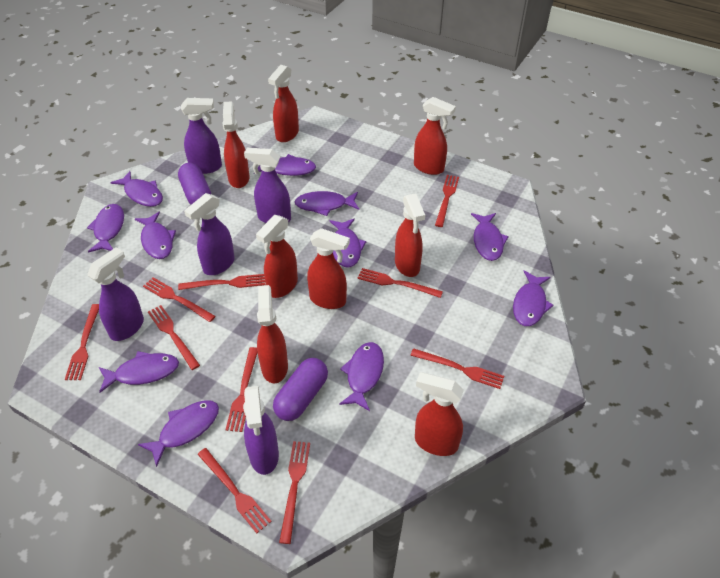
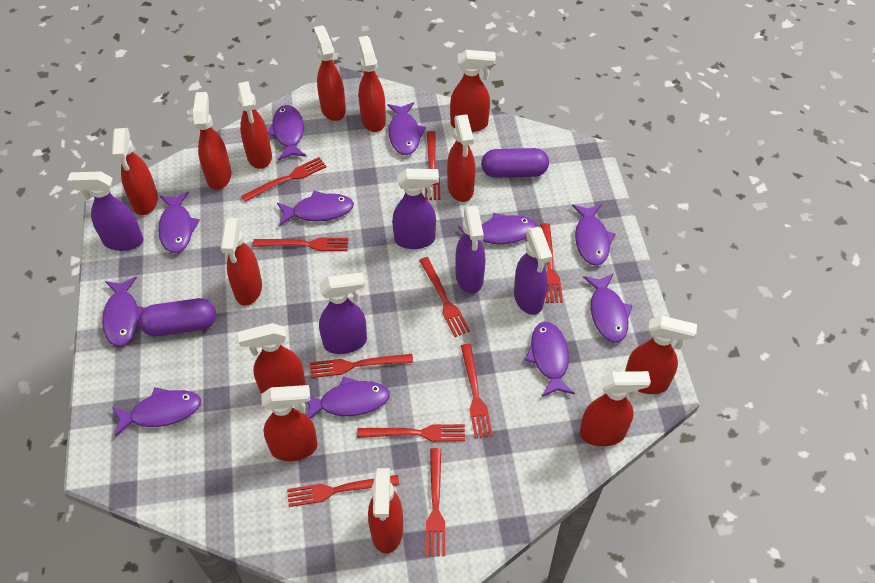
red spray bottle: [222,101,250,188] [256,215,298,298] [257,285,288,383] [268,65,299,142] [307,228,350,309] [395,193,425,277] [414,97,456,175] [415,372,464,456] = 8 -> [112,128,158,215] [193,92,231,190] [220,218,262,306] [238,81,272,169] [238,323,306,394] [261,385,318,461] [314,25,346,121] [358,36,386,132] [368,468,403,553] [447,114,475,202] [450,50,496,132] [580,371,651,446] [625,316,697,394] = 13

